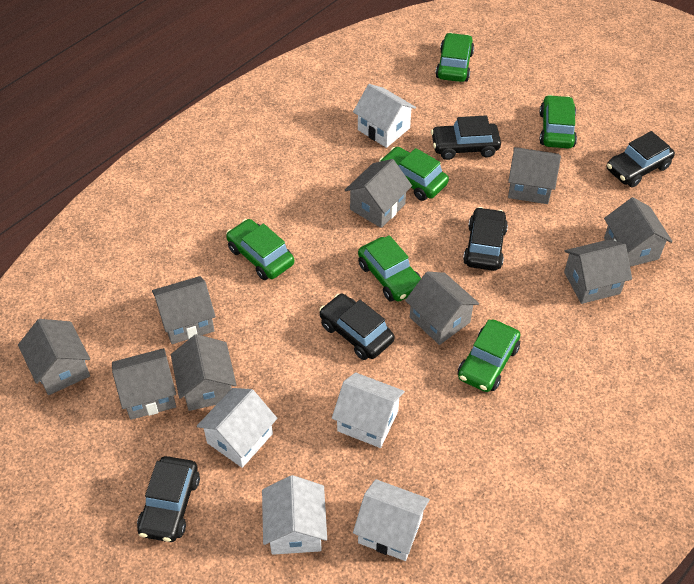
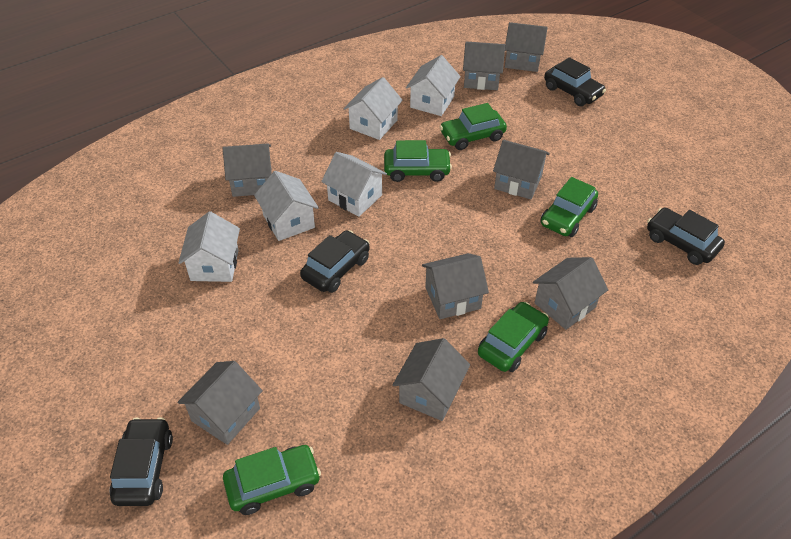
black car: [137,456,200,542] [319,294,394,360] [431,116,501,160] [463,207,508,271] [607,131,675,187] = 5 -> [109,417,173,506] [300,230,370,293] [544,57,606,106] [647,208,725,265] = 4
green car: [226,219,294,280] [358,235,421,302] [379,147,449,201] [435,33,474,82] [458,319,520,392] [539,95,577,149] = 6 -> [223,445,321,515] [384,140,452,182] [440,103,507,150] [478,302,549,372] [540,177,598,237] = 5
grey house: [18,319,90,395] [112,348,176,420] [152,276,216,344] [171,334,236,411] [345,159,412,228] [405,271,479,345] [508,147,561,204] [564,240,632,304] [604,197,673,267] = 9 -> [177,361,263,445] [223,144,272,197] [393,338,470,421] [422,253,489,319] [463,42,505,90] [493,140,550,199] [505,22,548,72] [533,257,608,330] = 8

